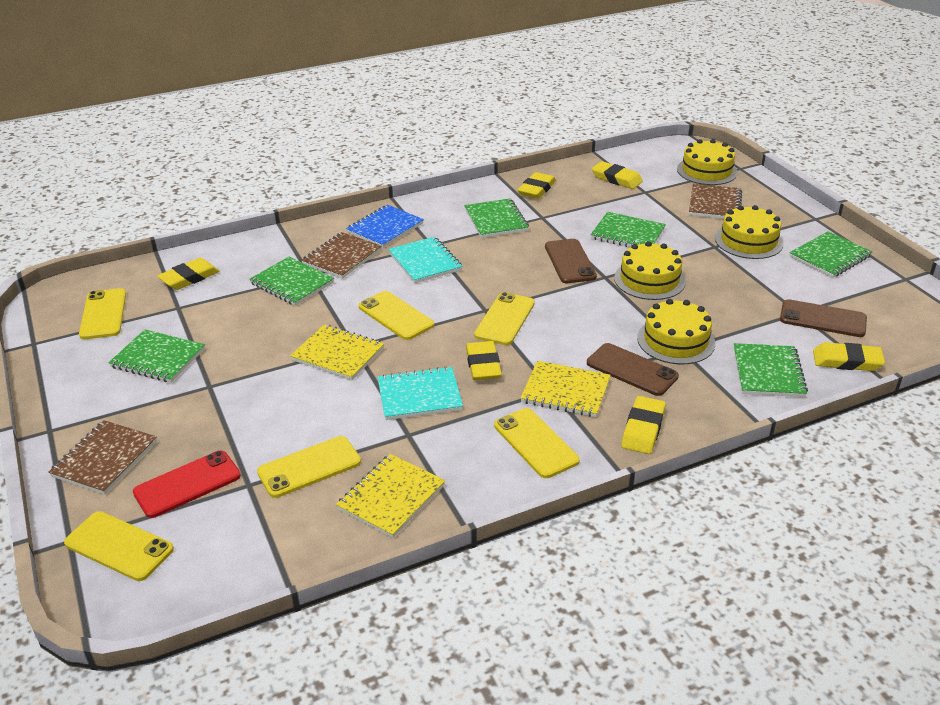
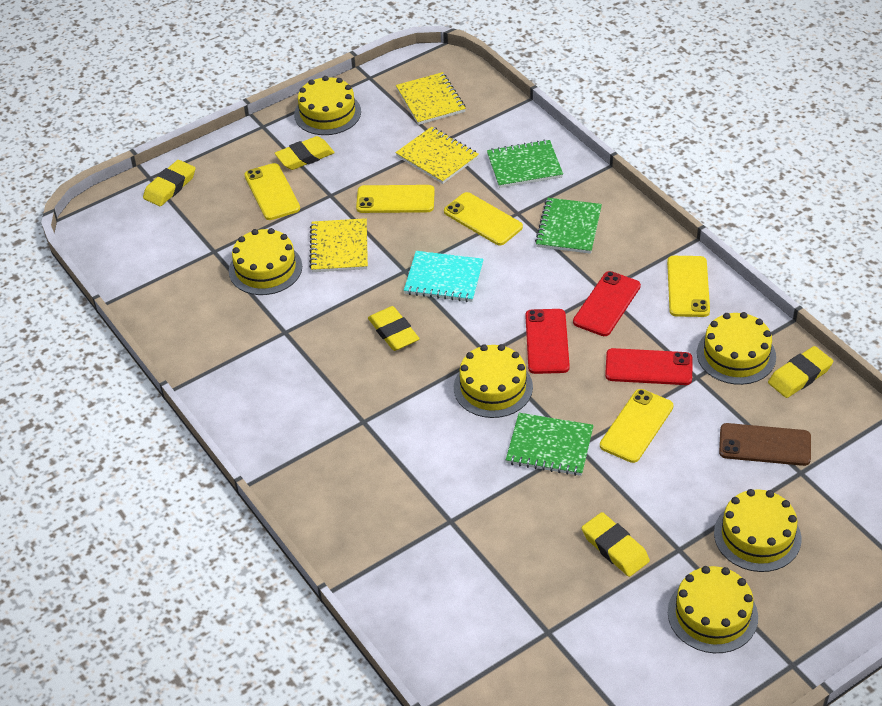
blue notebook: [346,205,424,248] = 1 -> none = 0
brown notebook: [48,420,157,494] [301,232,382,279] [689,184,742,219] = 3 -> none = 0
brown phone: [545,239,597,283] [587,343,679,396] [780,299,867,337] = 3 -> [719,423,811,466] = 1
green notebook: [108,329,205,383] [249,257,334,306] [464,199,529,238] [591,212,666,247] [734,343,808,397] [789,231,872,278] = 6 -> [487,140,563,188] [506,413,594,476] [535,198,602,254] = 3
red phone: [133,450,241,518] = 1 -> [525,309,570,374] [573,271,641,336] [605,348,692,385] = 3
turquoise notebook: [377,366,463,420] [388,237,462,283] = 2 -> [404,251,484,302] = 1
yellow cake: [614,241,686,300] [637,299,715,364] [677,139,738,185] [715,205,784,259] = 4 -> [229,228,302,295] [294,76,361,135] [454,344,533,418] [668,566,758,653] [697,312,776,385] [714,489,802,572] = 6
yellow eraser: [157,258,220,290] [466,341,502,380] [517,172,556,199] [592,161,643,189] [621,396,666,454] [813,342,885,371] = 6 -> [143,160,195,206] [275,136,335,170] [368,306,420,351] [582,512,650,577] [768,346,833,398] = 5
yellow phone: [64,511,174,581] [79,288,126,339] [257,436,361,498] [359,291,434,340] [474,292,535,345] [494,408,580,478] = 6 -> [244,163,300,220] [356,185,435,213] [444,192,523,245] [600,389,673,463] [667,256,710,317] = 5

